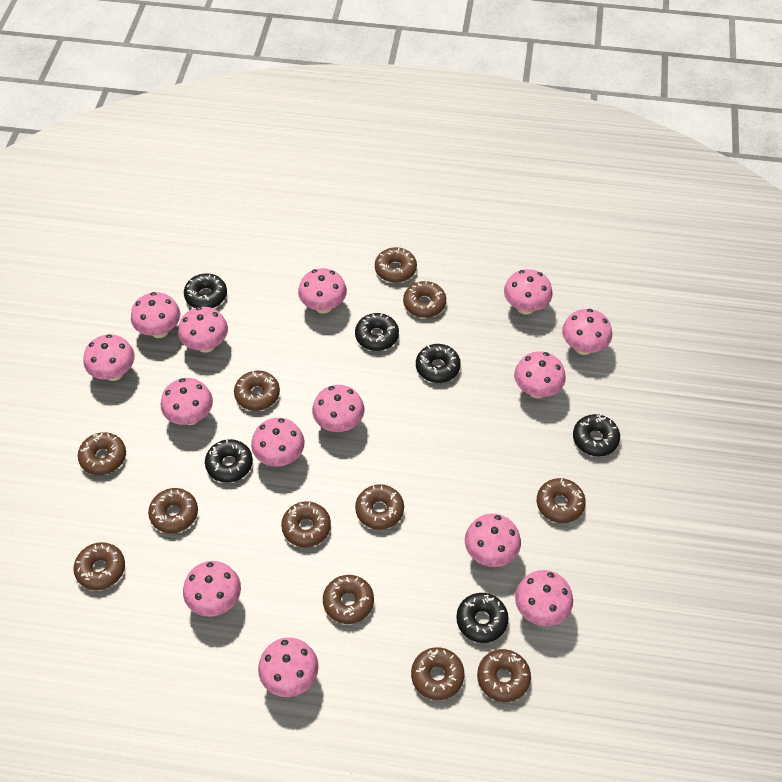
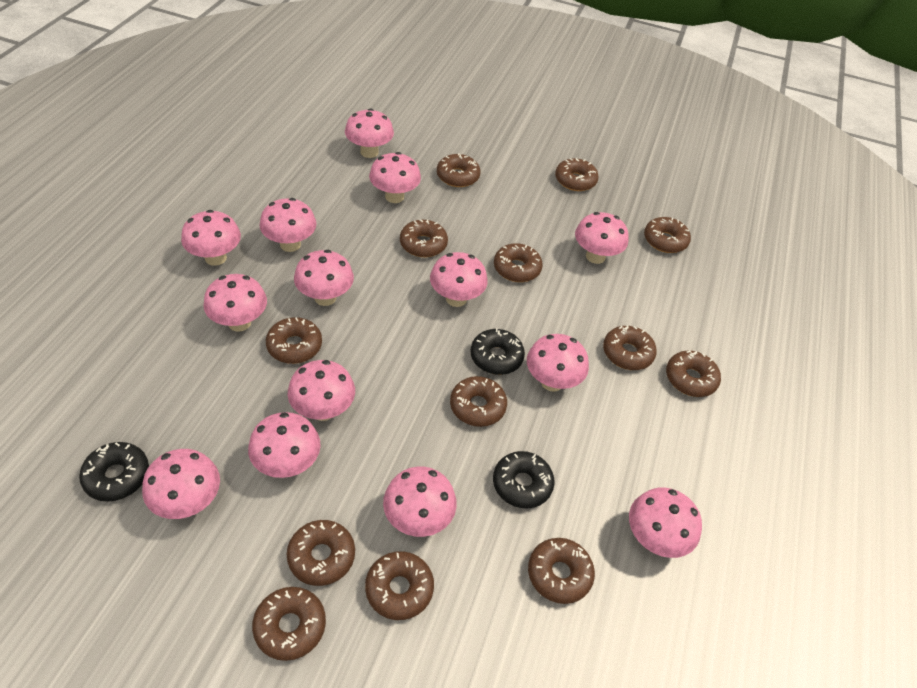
black donut: [184,273,227,308] [205,439,253,483] [355,313,399,351] [416,344,461,383] [456,593,509,643] [573,414,620,457] = 6 -> [79,442,149,501] [471,328,525,375] [493,451,555,509] = 3
brown donut: [74,542,125,590] [78,432,126,475] [148,488,198,533] [234,371,280,411] [281,501,331,547] [323,575,374,624] [355,484,404,530] [375,247,417,283] [403,281,446,318] [411,647,465,700] [477,649,531,702] [537,478,586,523] = 12 -> [252,587,326,661] [266,317,322,364] [287,520,355,586] [365,551,434,620] [400,219,448,257] [437,153,480,187] [450,376,507,427] [494,243,543,282] [528,538,595,604] [555,158,599,191] [603,325,657,370] [644,217,691,253] [666,351,721,397] = 13

